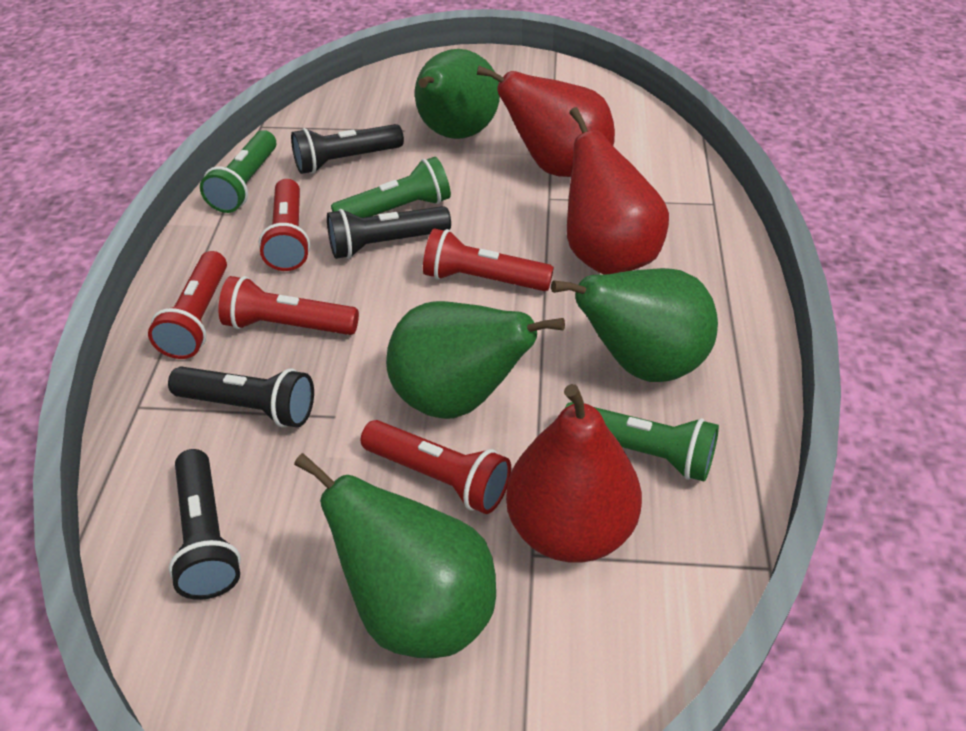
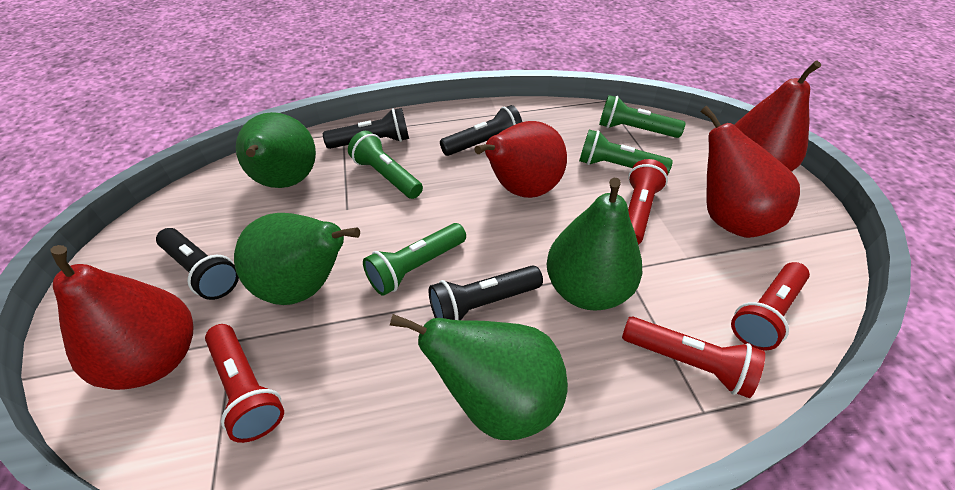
green flashlight: [200,130,276,213] [331,157,451,218] [564,402,719,482] = 3 -> [348,131,423,199] [363,223,466,296] [579,129,673,174] [599,95,685,138] = 4
red flashlight: [148,251,227,359] [218,276,359,335] [258,179,310,271] [361,420,511,514] [423,228,554,291] = 5 -> [205,324,284,443] [622,317,765,398] [628,159,668,245] [731,262,810,351] = 4
red pear: [477,66,615,177] [506,384,642,563] [567,107,669,275] = 3 -> [50,245,193,390] [475,121,567,198] [701,106,800,238] [734,61,821,172] = 4

